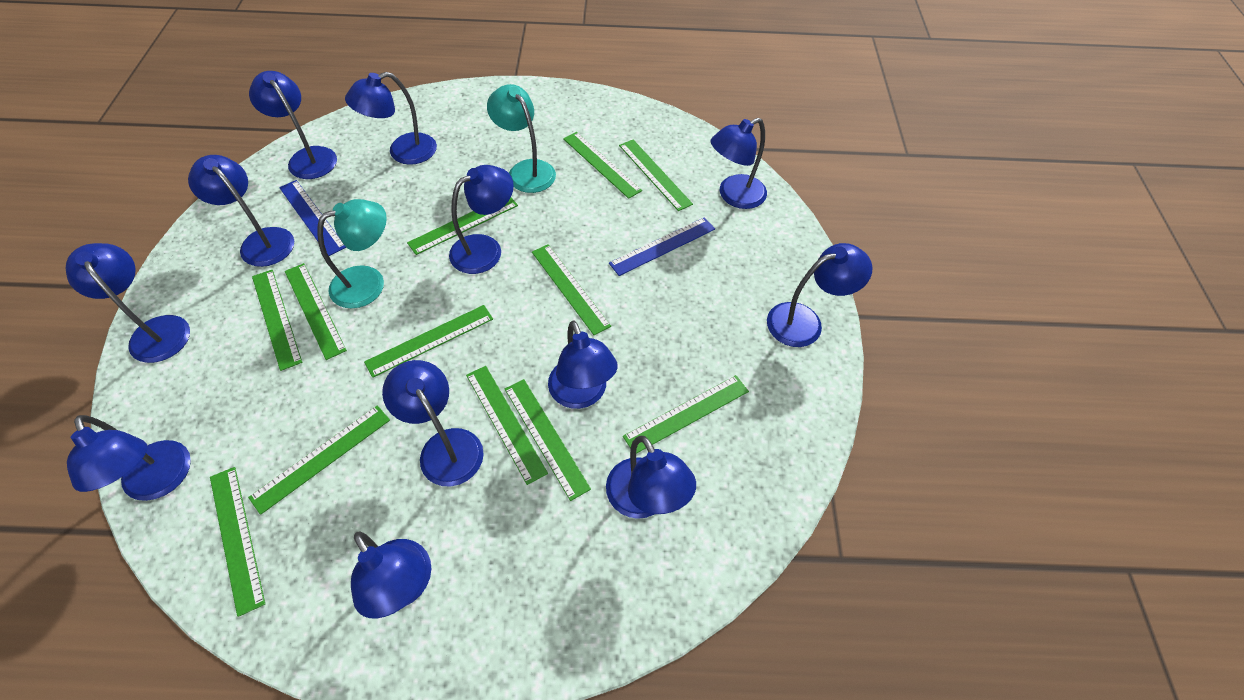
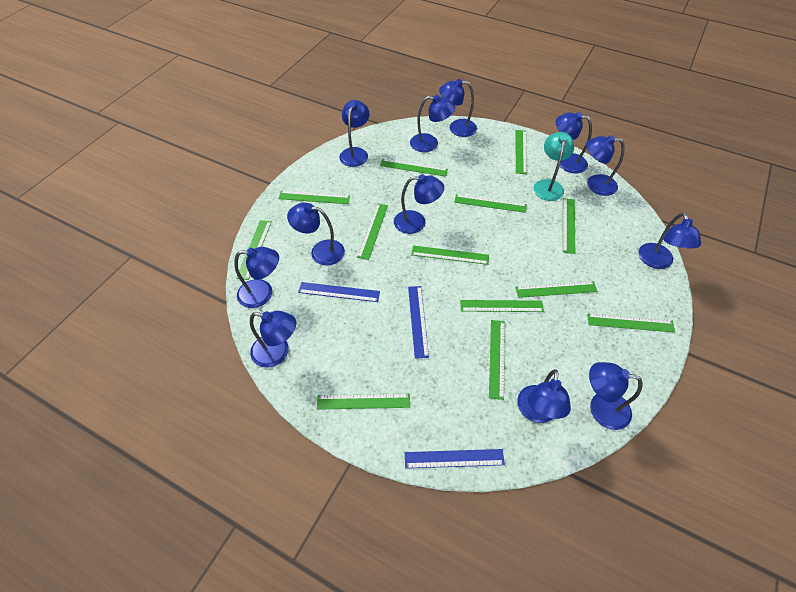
blue ruler: [279,180,346,256] [609,217,715,276] = 2 -> [298,282,380,302] [405,449,505,469] [408,286,429,359] = 3
green ruler: [210,467,265,617] [248,405,390,515] [252,270,302,371] [285,263,347,360] [364,305,493,378] [407,198,518,255] [466,366,548,485] [505,379,591,501] [532,244,611,335] [563,132,642,199] [619,140,693,211] [623,375,749,454] = 12 -> [236,220,272,280] [279,191,350,204] [317,393,410,410] [357,203,388,260] [380,158,448,177] [411,245,489,265] [454,194,527,213] [460,300,544,312] [489,320,505,400] [515,281,598,298] [516,130,527,174] [563,198,575,254] [587,313,675,333] = 13
turquoise lamp: [317,199,387,309] [487,84,556,193] = 2 -> [533,132,574,201] = 1

